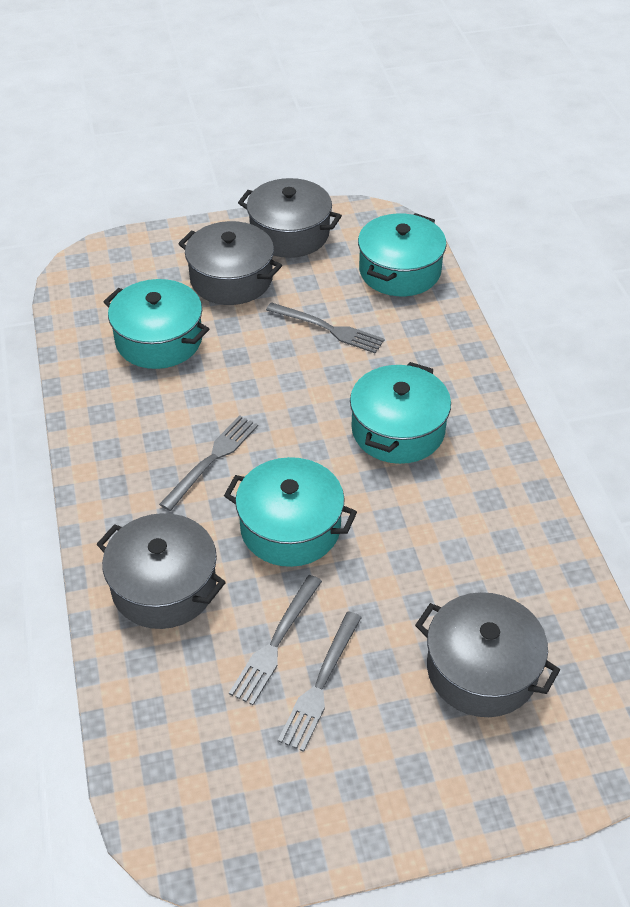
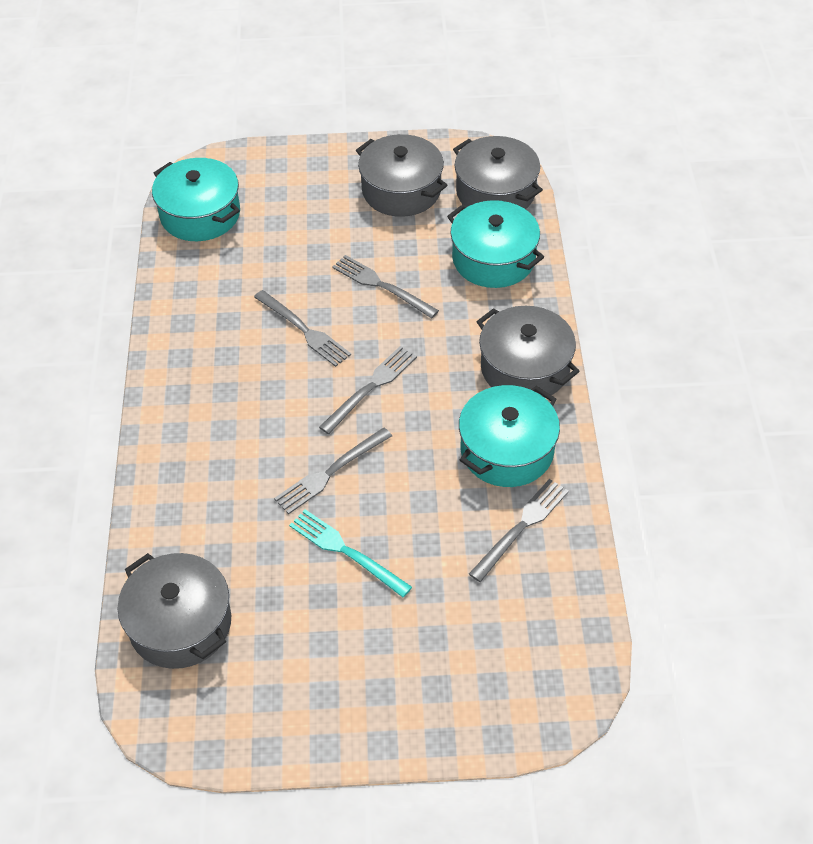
grey fork: [159,415,258,511] [229,575,322,705] [266,302,385,353] [278,611,362,752] = 4 -> [254,290,351,367] [274,428,392,514] [319,346,417,434] [332,255,439,318] [469,479,569,582] = 5
turquoise fork: none = 0 -> [289,509,412,597] = 1
turquoise pot: [104,279,209,369] [224,457,357,567] [350,362,451,464] [358,213,447,296] = 4 -> [152,158,240,241] [447,200,544,288] [459,385,560,487] = 3

